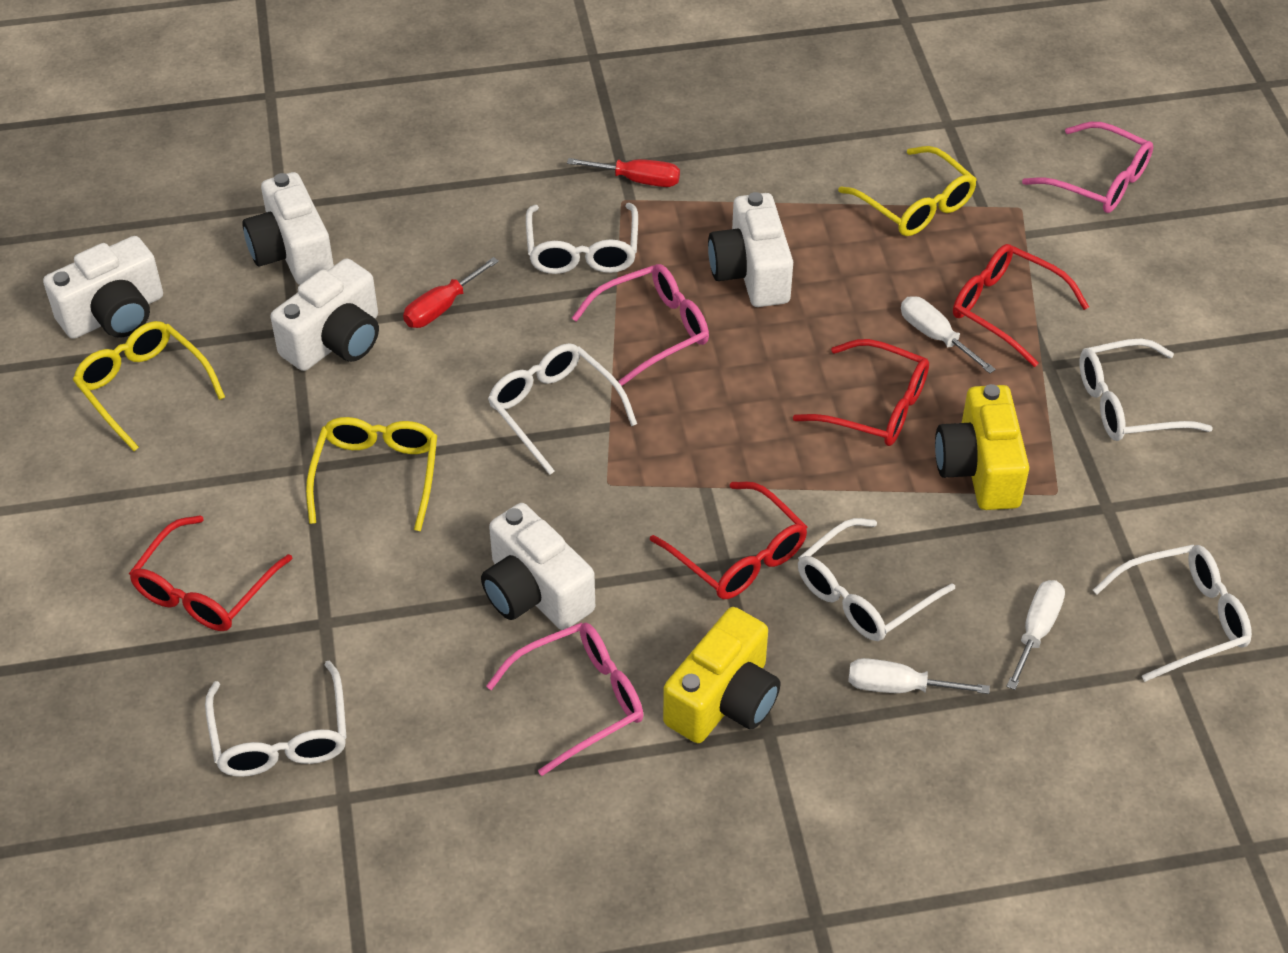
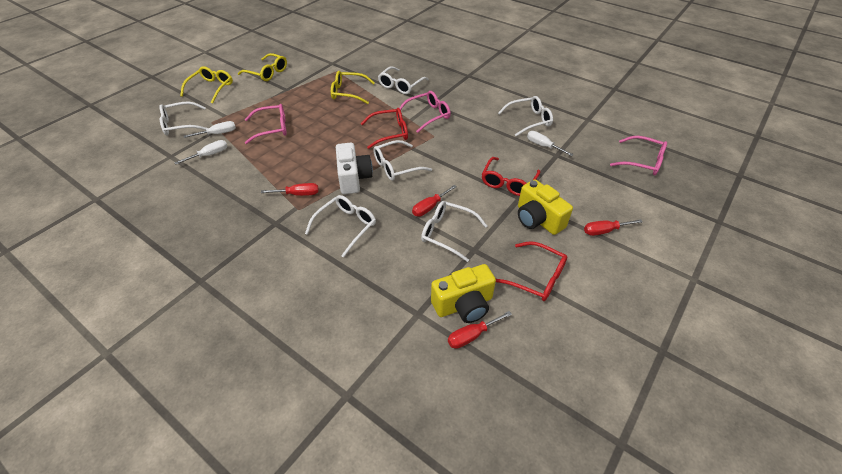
red glasses: [129,515,293,631] [650,482,807,599] [793,339,929,446] [953,244,1089,367] = 4 -> [361,108,408,149] [482,157,540,196] [496,241,567,301] = 3
red screwdriver: [403,257,499,328] [567,158,680,187] = 2 -> [261,183,319,196] [412,185,457,217] [448,311,512,349] [584,219,643,236] = 4
white camera: [43,236,163,339] [242,172,334,285] [271,258,379,371] [481,503,595,630] [708,192,793,307] = 5 -> [336,143,373,194] = 1

